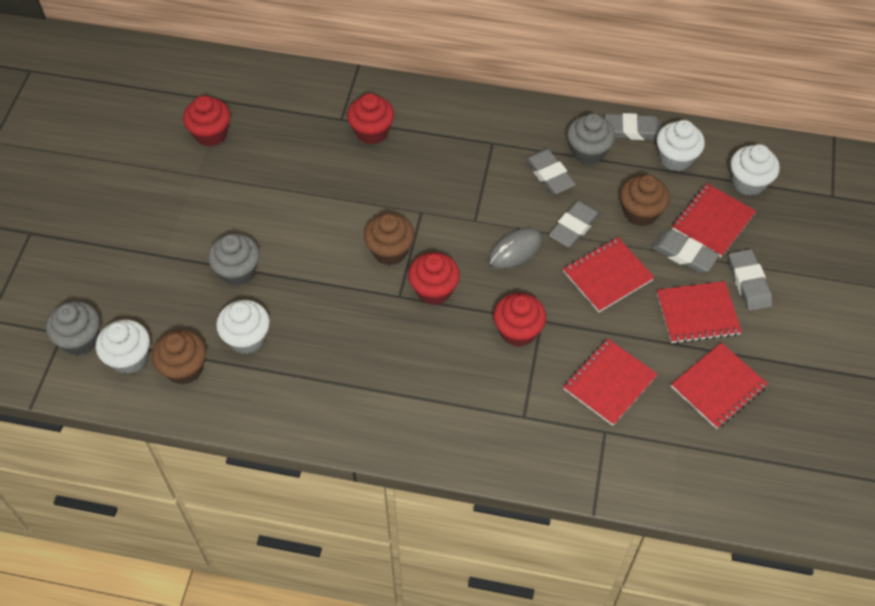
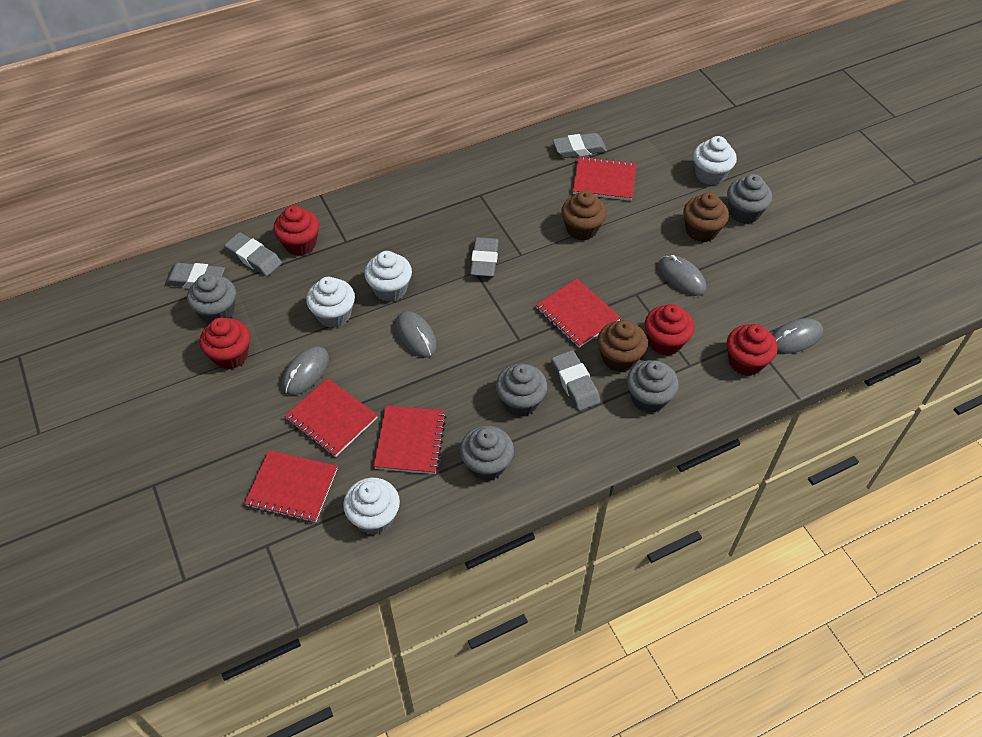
grey cupcake: [46,301,100,355] [208,233,259,286] [567,113,615,165] = 3 -> [187,274,236,324] [460,426,514,481] [496,363,547,416] [627,360,679,413] [727,174,772,224] = 5
grey mouse: [489,228,543,269] = 1 -> [282,346,329,395] [395,311,437,358] [658,255,706,296] [772,318,823,354] = 4

